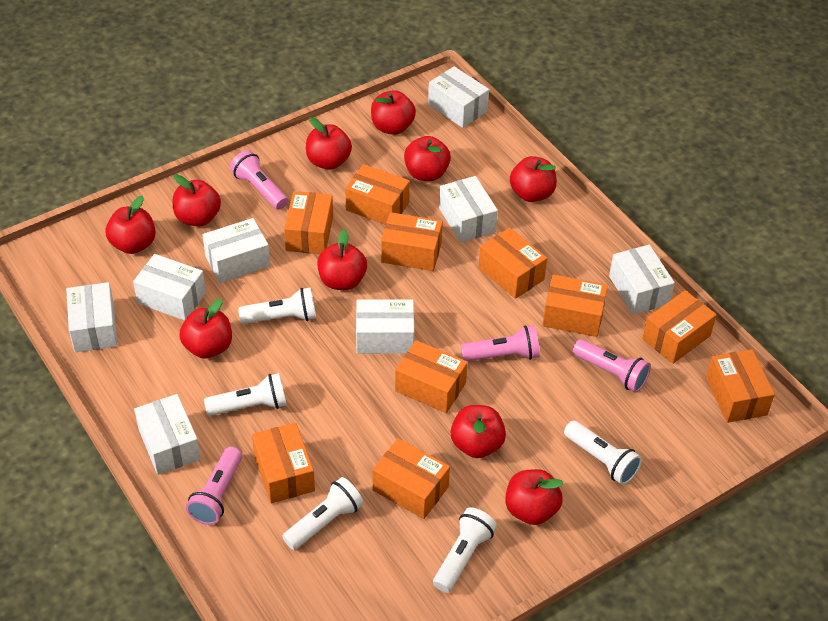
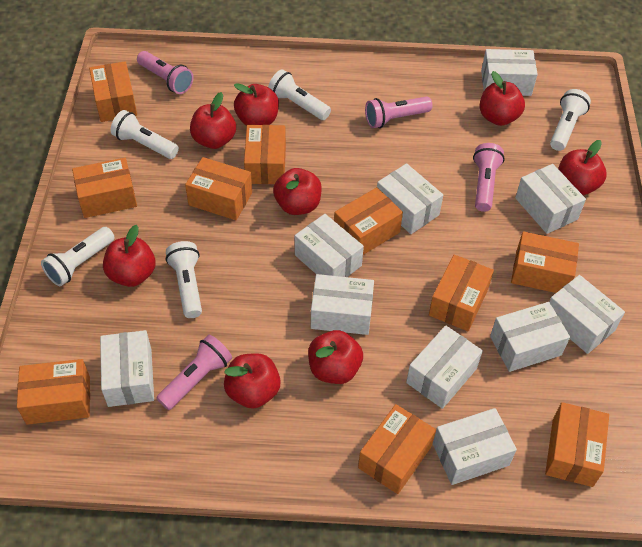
red apple: [106,195,156,254] [173,174,221,226] [179,299,232,359] [306,117,352,170] [317,229,367,290] [371,90,416,135] [404,136,451,181] [451,405,506,458] [505,469,564,525] [510,156,557,202] = 10 -> [103,225,156,287] [190,92,236,149] [224,353,281,409] [234,83,279,126] [273,168,322,215] [308,330,363,384] [479,71,525,126] [558,140,607,195] = 8
white box: [66,282,118,352] [133,254,206,321] [134,394,201,475] [203,218,270,283] [356,300,414,354] [428,66,489,128] [439,176,498,243] [609,245,675,315] = 8 -> [100,330,154,407] [295,214,364,277] [311,274,374,335] [377,163,443,234] [406,325,483,409] [433,408,517,485] [481,49,538,96] [490,302,570,372] [515,164,586,234] [549,275,625,354] = 10

